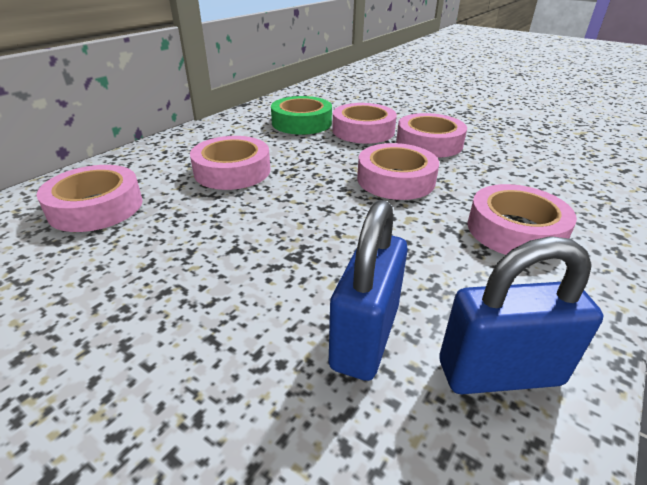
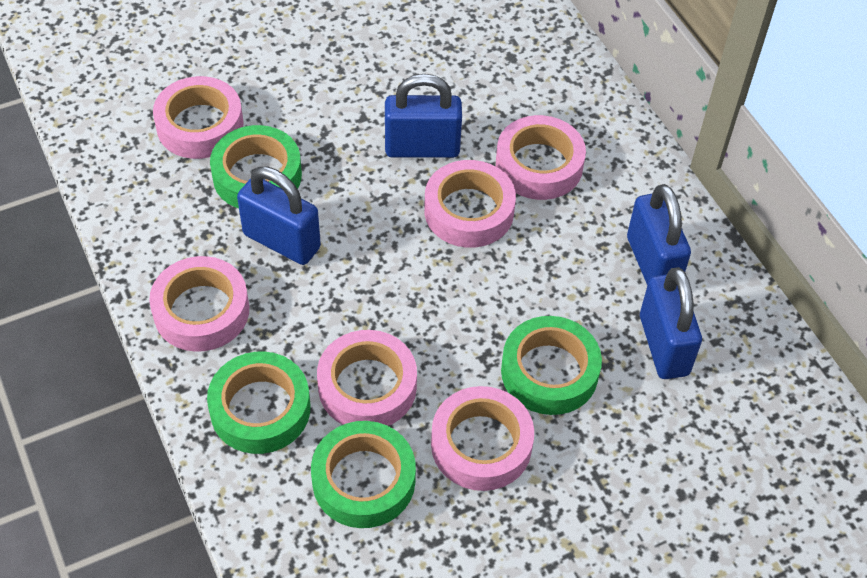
blue padlock: [329,200,408,381] [439,237,603,394] = 2 -> [237,167,321,265] [385,74,462,158] [627,184,691,285] [640,267,702,379] = 4
green tape: [271,96,332,135] = 1 -> [207,352,310,454] [210,125,302,208] [311,421,416,528] [501,316,602,415] = 4

